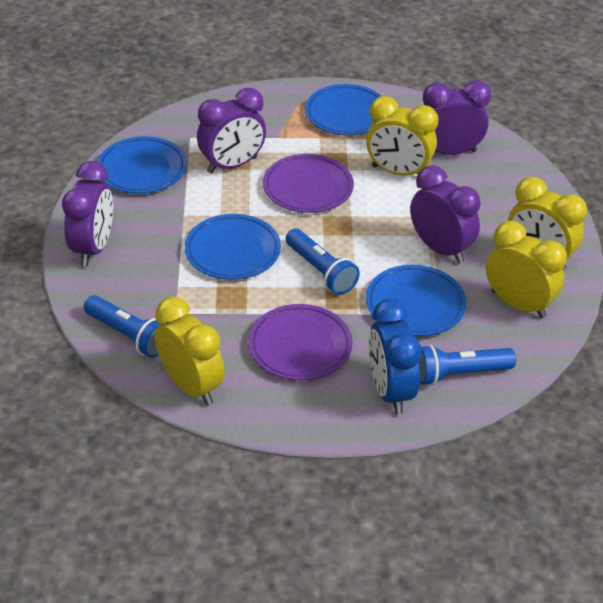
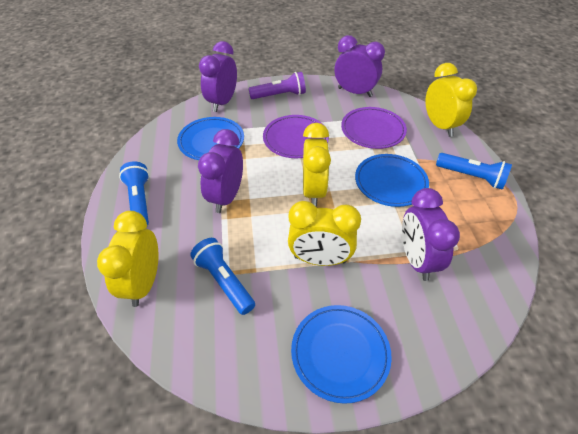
blue clock: [369,299,421,414] = 1 -> none = 0
blue plate: [97,136,187,194] [185,214,281,280] [305,84,382,136] [366,265,466,336] = 4 -> [177,117,244,160] [291,305,392,404] [355,154,429,207] = 3
purple flashlight: none = 0 -> [248,72,306,99] = 1

